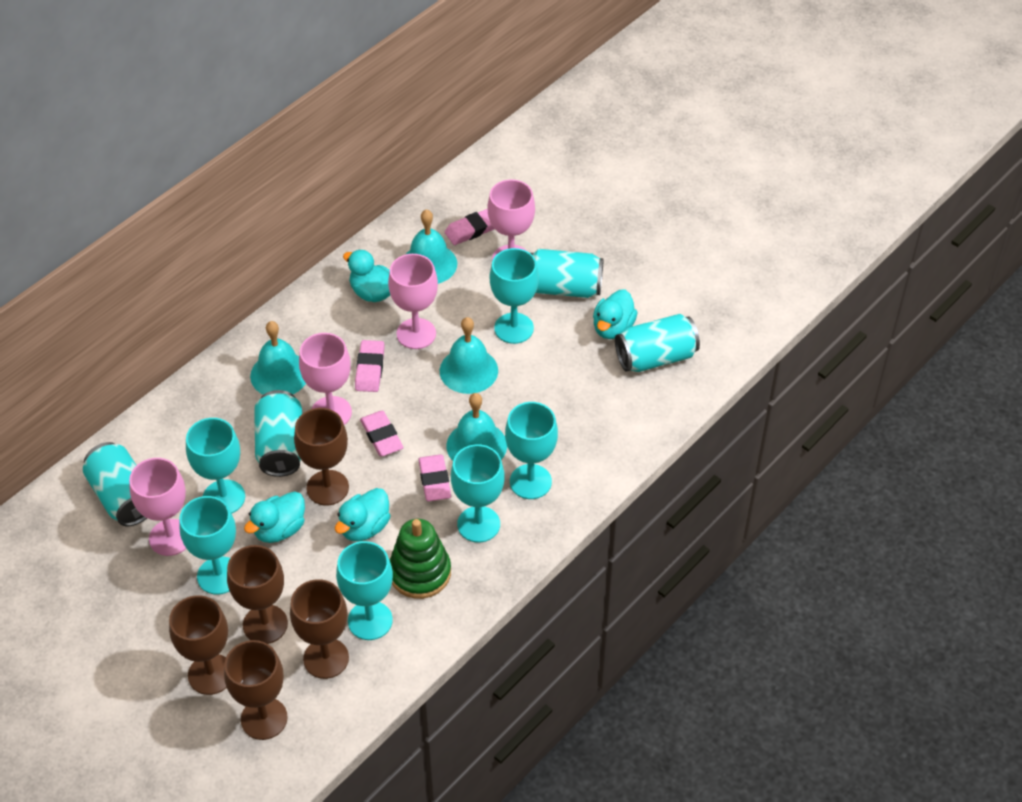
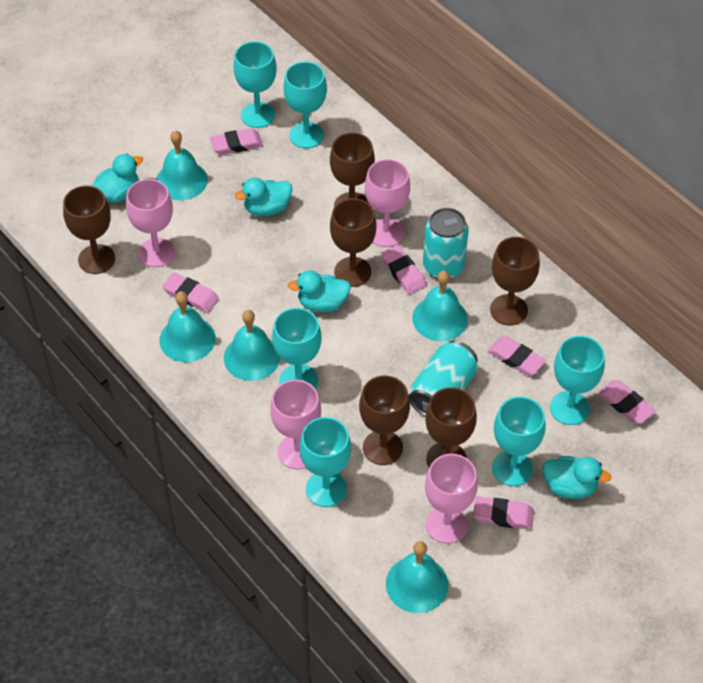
brown goblet: [169,595,228,695] [224,640,288,740] [227,545,288,644] [290,579,349,679] [294,408,349,505] = 5 -> [63,186,115,274] [330,133,375,207] [330,198,376,287] [359,375,410,465] [425,387,477,468] [490,237,540,326] = 6
green stacking toy: [390,519,451,599] = 1 -> none = 0
pink eraser: [355,340,384,392] [360,411,404,456] [418,454,451,501] [445,209,494,245] = 4 -> [162,272,219,313] [210,128,263,155] [381,245,426,294] [473,497,534,530] [488,336,546,376] [598,380,656,424] = 6
turquoise bell: [250,321,306,395] [405,209,457,284] [440,317,498,394] [447,393,507,461] = 4 -> [156,130,208,200] [160,291,216,362] [224,310,280,381] [386,541,448,613] [412,270,468,341] = 5
turquoise can: [83,442,147,526] [254,390,302,477] [530,249,604,298] [615,314,700,372] = 4 -> [409,340,478,417] [423,208,468,279] = 2

